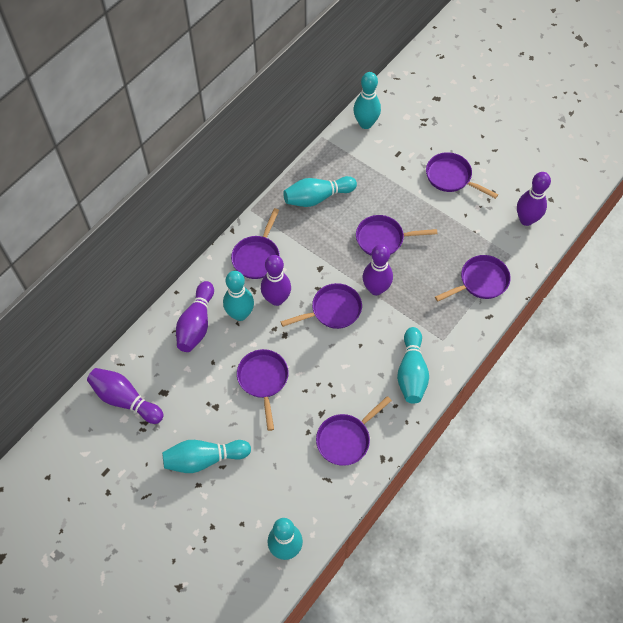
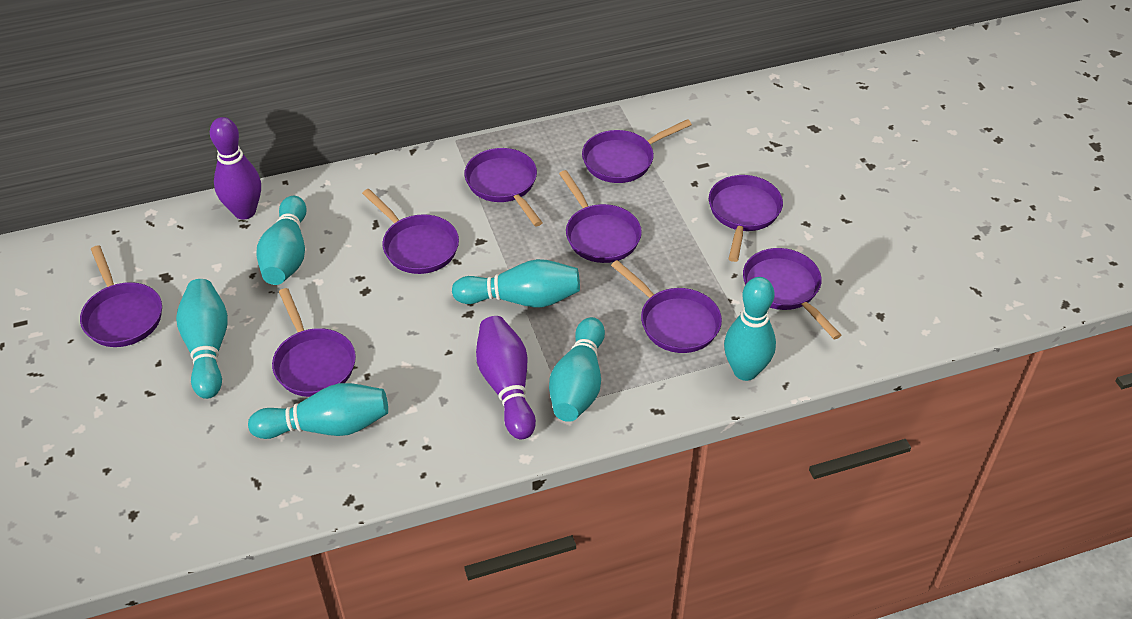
purple bowling pin: [87,368,164,424] [176,281,214,352] [261,255,291,306] [363,244,393,295] [517,172,551,226] = 5 -> [210,117,261,220] [476,316,536,439] = 2
purple pan: [231,208,280,279] [237,349,289,431] [280,283,362,329] [316,396,392,466] [356,215,437,256] [426,152,498,199] [435,255,511,302] = 7 -> [80,245,162,347] [272,288,356,397] [362,189,459,274] [464,148,543,226] [559,170,642,263] [582,119,692,183] [611,260,722,353] [709,175,783,262] [743,248,841,339] = 9

